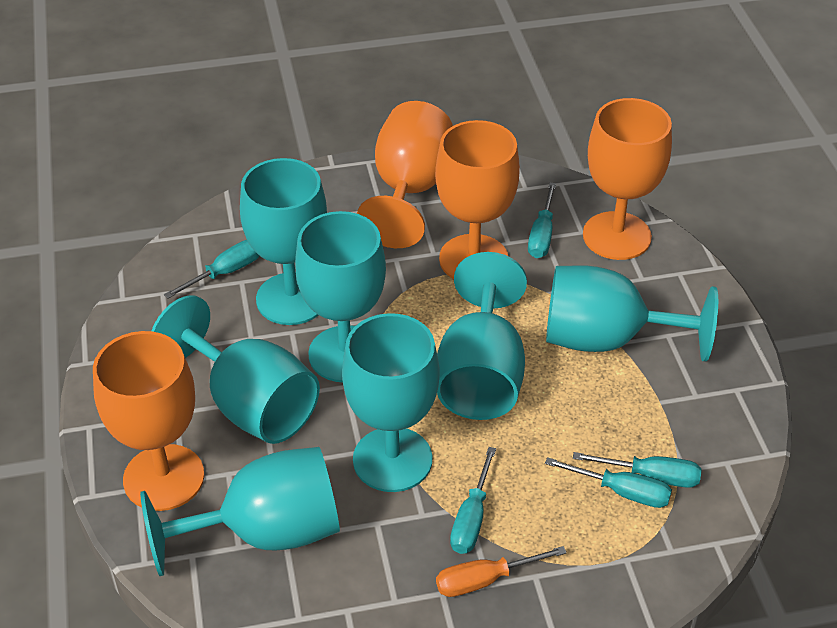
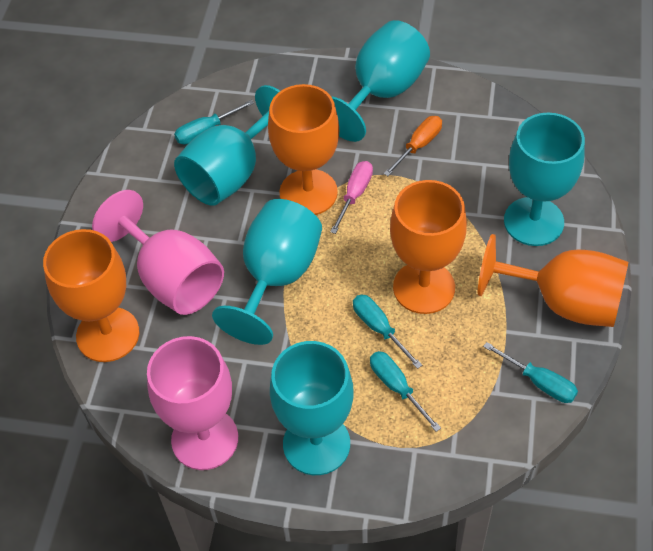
pink goblet: none = 0 -> [92,190,224,315] [147,336,238,470] = 2
pink screwdriver: none = 0 -> [330,161,373,234] = 1
turquoise goblet: [140,447,340,576] [152,295,320,444] [240,158,327,325] [295,211,386,382] [342,313,439,492] [437,252,527,420] [546,265,718,362] = 7 -> [174,85,280,206] [212,199,322,345] [270,341,353,475] [331,20,430,142] [504,113,585,246] = 5
turquoise screwdriver: [164,240,259,299] [450,447,496,554] [528,183,556,258] [545,457,672,508] [573,452,701,488] = 5 -> [174,100,254,144] [353,295,422,369] [370,351,441,432] [483,342,578,403] = 4

